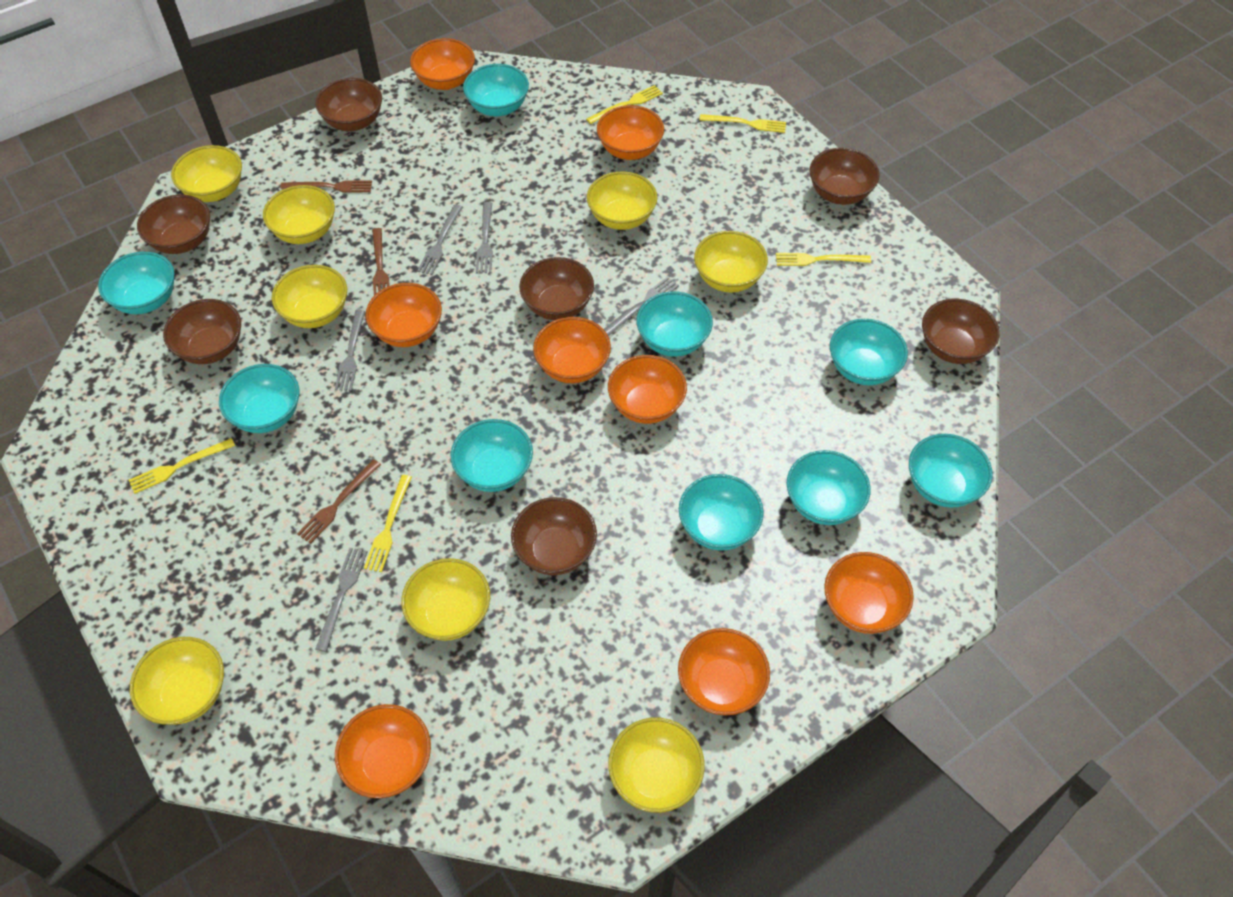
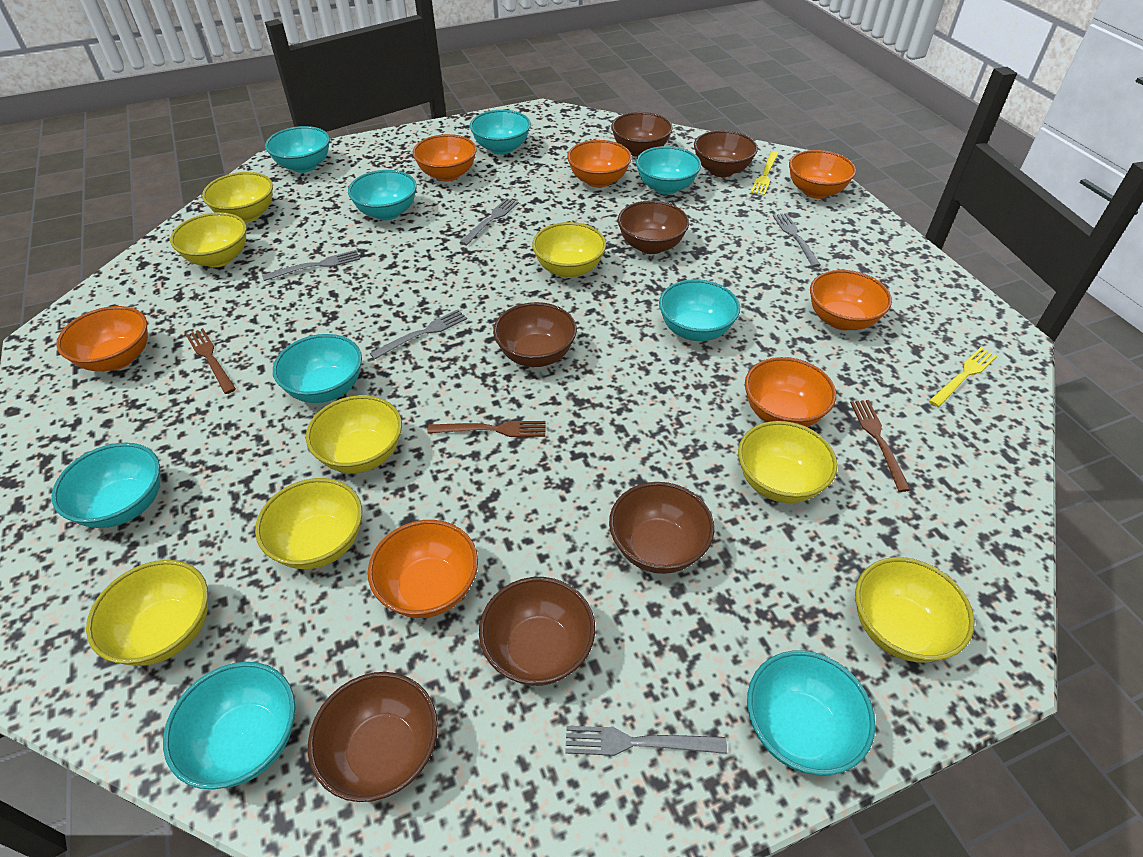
orange bowl: [335,704,431,798] [366,283,442,347] [410,38,475,90] [533,317,611,383] [597,105,664,160] [608,355,687,424] [678,628,770,716] [824,552,914,634] = 8 -> [56,306,148,371] [368,520,478,618] [412,134,477,182] [567,140,632,188] [745,357,836,427] [789,150,856,199] [810,270,892,330] = 7
yellow fork: [129,438,235,494] [364,475,412,572] [586,85,663,124] [699,114,786,133] [776,253,871,266] = 5 -> [751,151,779,195] [929,347,997,407] = 2

